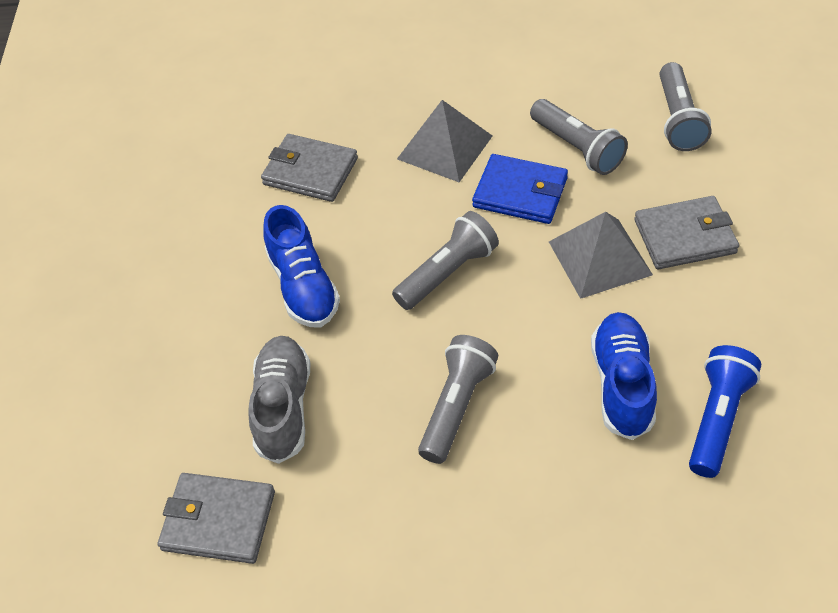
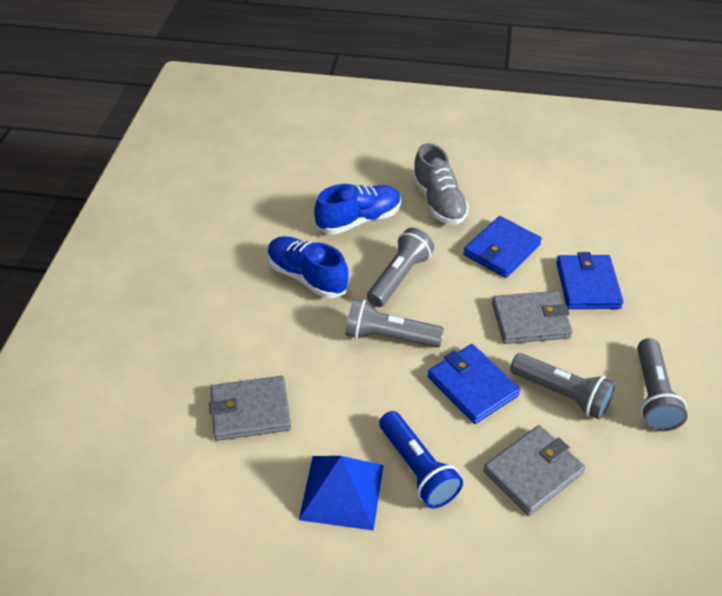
blue pyramid: none = 0 -> [299,456,384,531] = 1
blue wallet: [472,154,568,224] = 1 -> [428,344,520,424] [463,216,542,278] [556,252,624,309] = 3
grey pyramid: [397,100,492,182] [549,212,653,299] = 2 -> none = 0

